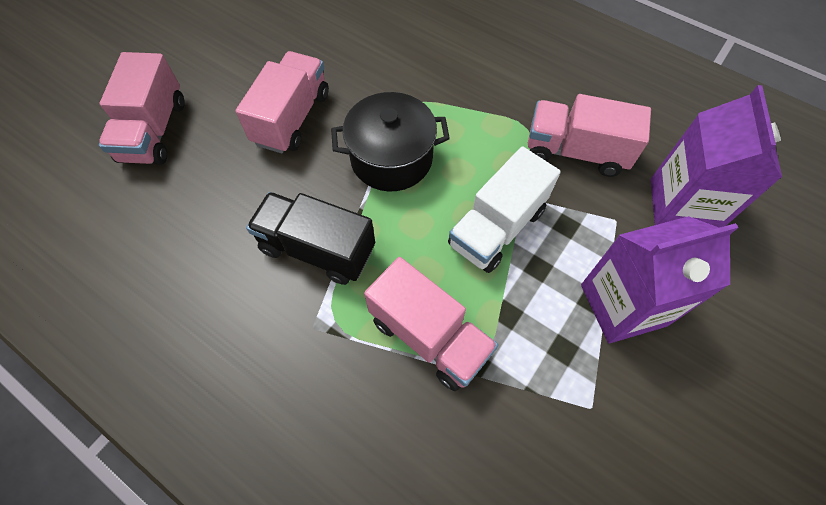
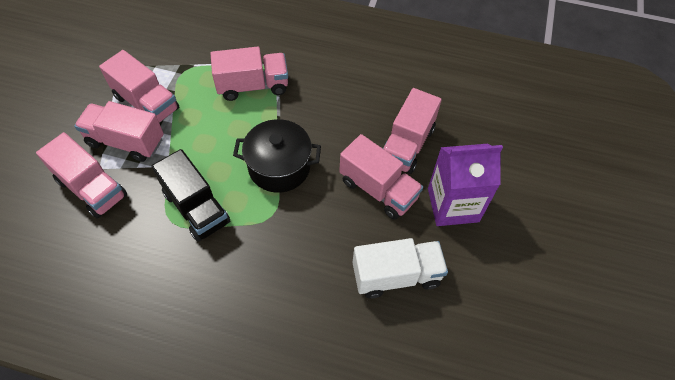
pink truck: [99,52,185,165] [235,51,329,153] [364,257,498,391] [528,94,651,177] = 4 -> [36,132,127,219] [74,101,164,162] [99,50,179,123] [211,47,288,101] [339,134,423,219] [383,88,442,174] = 6
purple carton: [581,216,739,343] [651,85,782,228] = 2 -> [428,144,503,226] = 1

